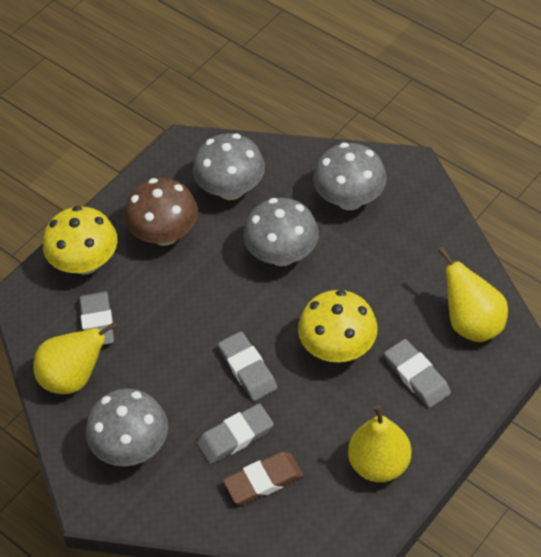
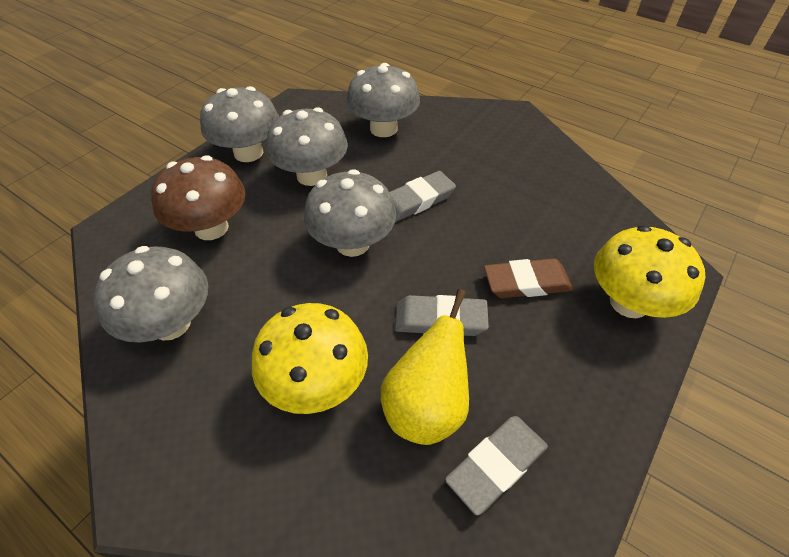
grey eraser: [79,291,114,345] [197,403,274,464] [218,331,278,401] [384,339,451,408] = 4 -> [389,171,456,222] [395,295,489,336] [445,416,548,515] = 3
grey mushroom: [86,389,168,466] [193,133,265,200] [243,198,319,266] [313,143,387,210] = 4 -> [94,246,208,342] [200,86,279,162] [266,107,348,186] [304,169,396,257] [346,63,420,137] = 5
yellow pear: [34,322,118,394] [348,405,411,482] [438,247,508,342] = 3 -> [381,289,469,445] = 1

